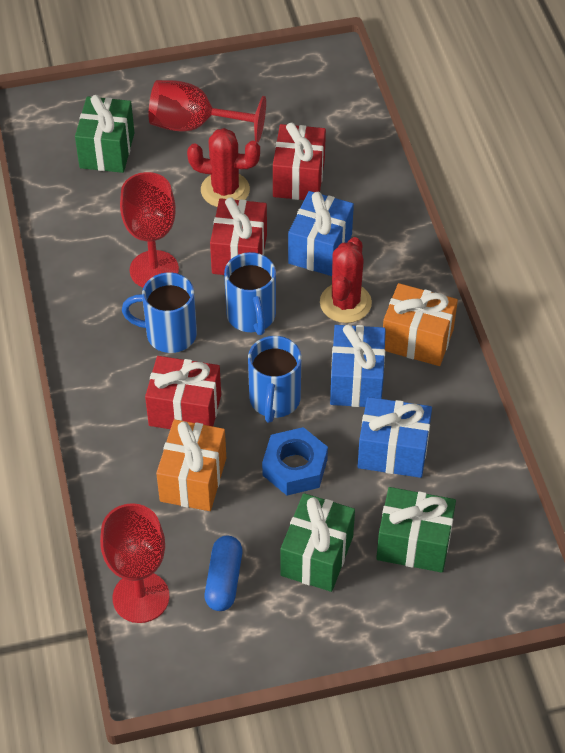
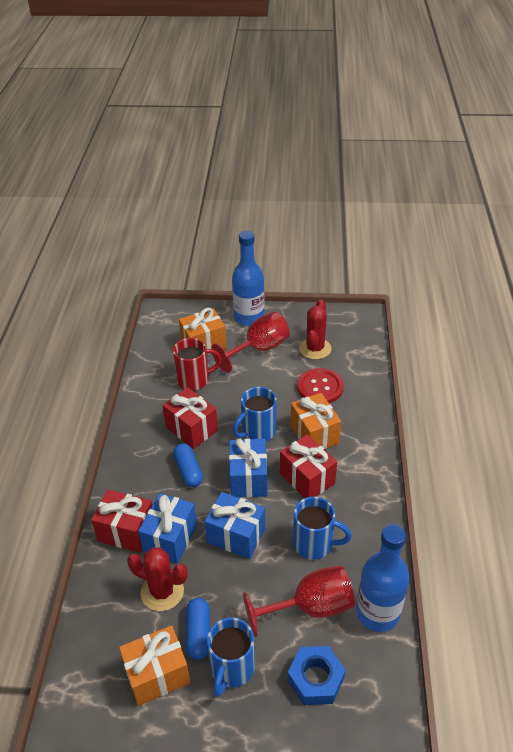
blue bottle: none = 0 -> [232,231,265,326] [356,524,409,632] = 2
blue capsule: [205,536,242,611] = 1 -> [173,443,203,487] [186,598,210,660] = 2
green gift: [75,95,135,173] [281,493,355,592] [376,487,456,573] = 3 -> none = 0
orange gift: [156,419,226,511] [383,283,458,366] = 2 -> [119,625,190,706] [179,308,227,355] [291,393,341,449] = 3
red button: none = 0 -> [297,368,343,403] = 1
red goblet: [100,503,170,623] [120,172,179,287] [149,80,266,143] = 3 -> [211,312,290,373] [243,566,355,637] = 2
red mug: none = 0 -> [173,338,222,391] = 1

